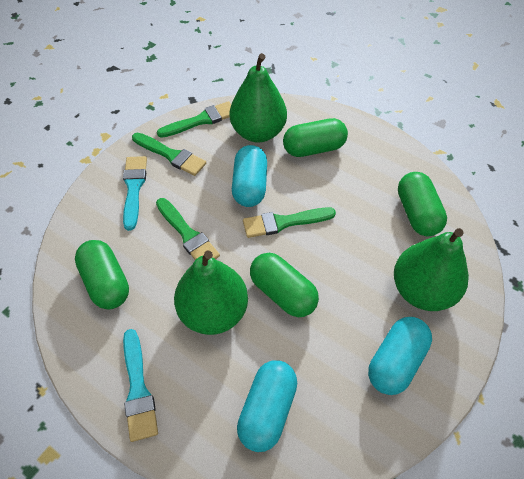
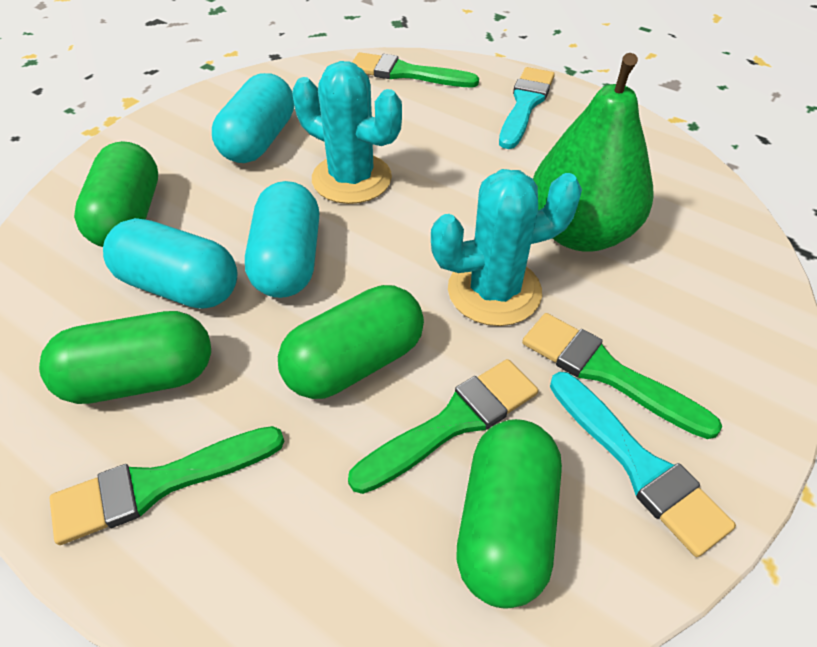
green pear: [174,250,248,335] [230,53,287,143] [394,228,469,311] = 3 -> [533,53,653,252] = 1
turquoise cactus: none = 0 -> [292,61,402,204] [431,169,582,326] = 2

